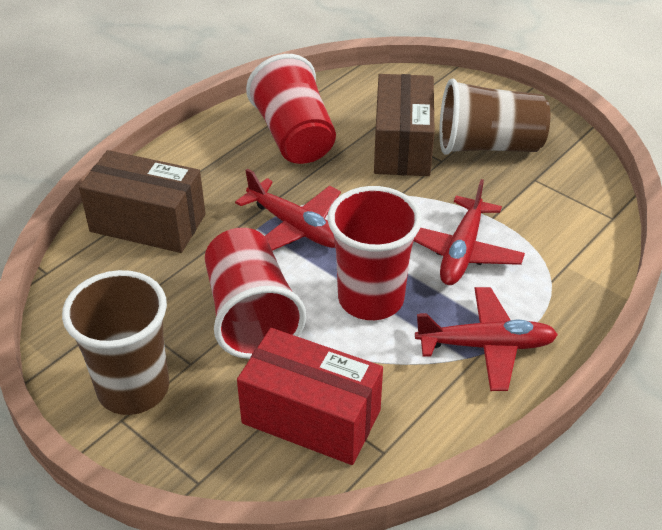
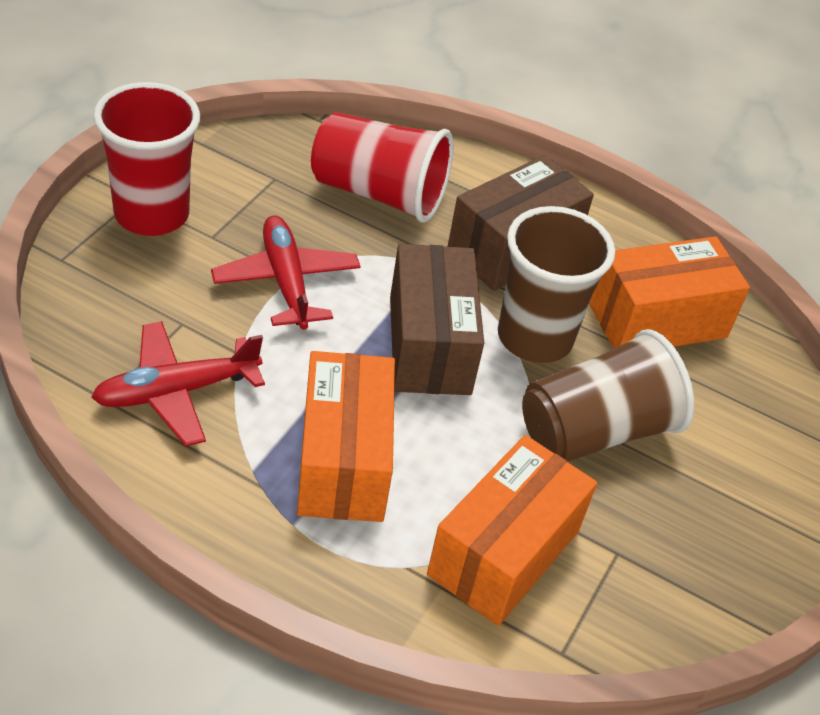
orange box: none = 0 -> [297,351,395,522] [427,435,597,626] [589,236,750,349] = 3
red box: [237,328,383,465] = 1 -> none = 0
red cup: [205,228,306,359] [246,54,336,164] [328,186,422,320] = 3 -> [94,82,200,236] [311,112,454,223] = 2
red plane: [235,168,341,251] [414,179,525,285] [415,287,558,391] = 3 -> [91,321,265,446] [211,215,361,330] = 2

